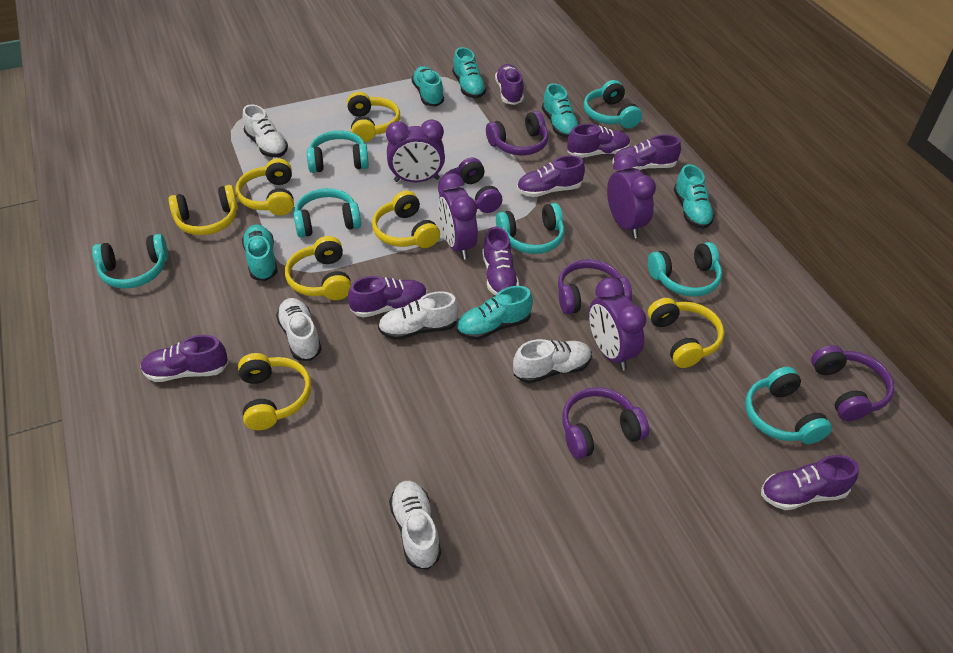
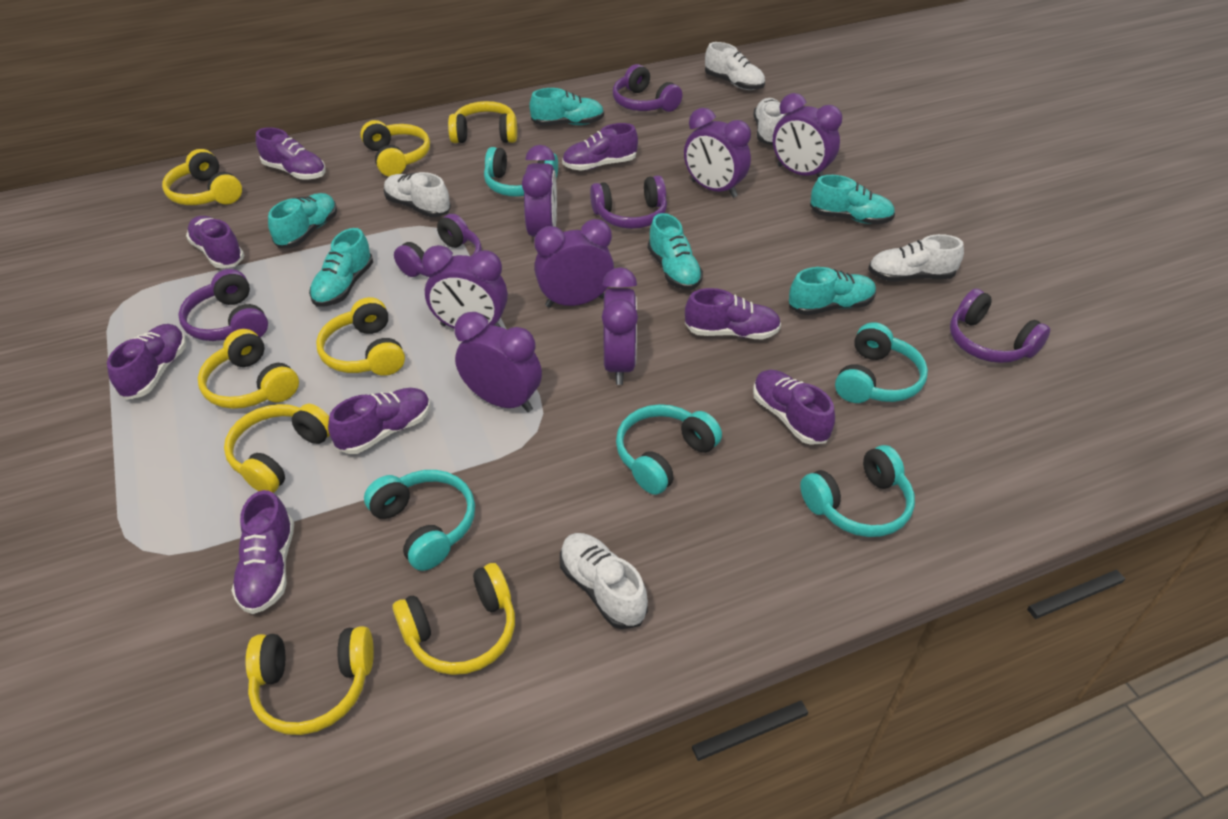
purple clock: [386,119,445,182] [438,173,478,260] [589,277,647,370] [607,154,656,238] = 4 -> [422,245,508,329] [455,312,542,412] [522,145,557,237] [534,219,614,308] [602,267,638,385] [684,108,751,198] [773,93,842,178] = 7
turquoise headphones: [92,234,168,289] [293,188,361,238] [307,130,369,173] [496,203,565,254] [584,80,642,129] [648,242,722,297] [745,367,832,444] = 7 -> [364,470,475,571] [484,147,558,197] [616,404,722,495] [800,445,915,537] [835,322,928,403] = 5
yellow headphones: [168,185,238,235] [235,158,294,216] [238,353,311,430] [285,236,351,300] [347,92,400,142] [372,190,440,248] [648,298,724,368] = 7 -> [162,149,242,205] [198,329,299,409] [224,404,330,493] [245,626,374,735] [316,297,405,376] [360,120,430,176] [392,563,515,675] [448,101,517,143] = 8

